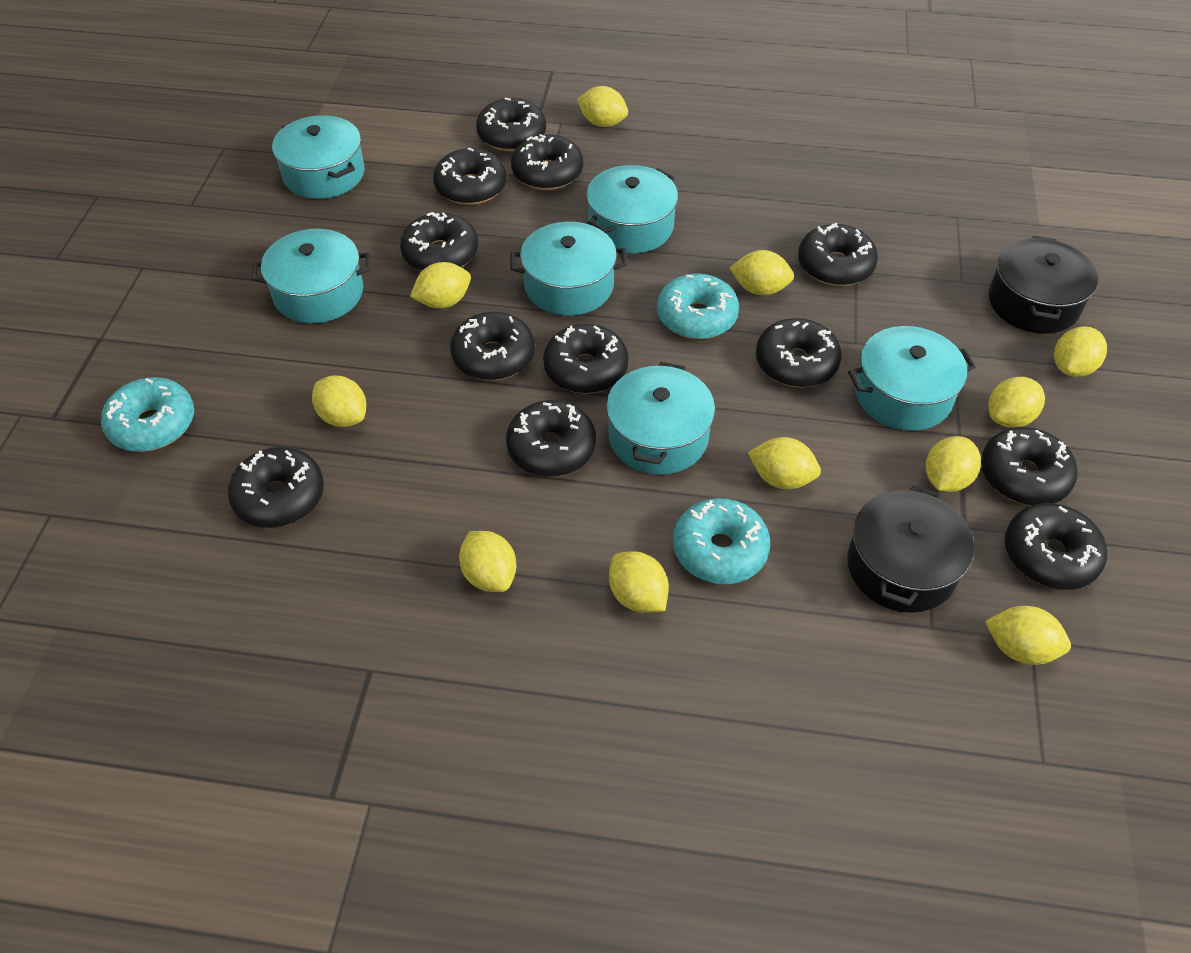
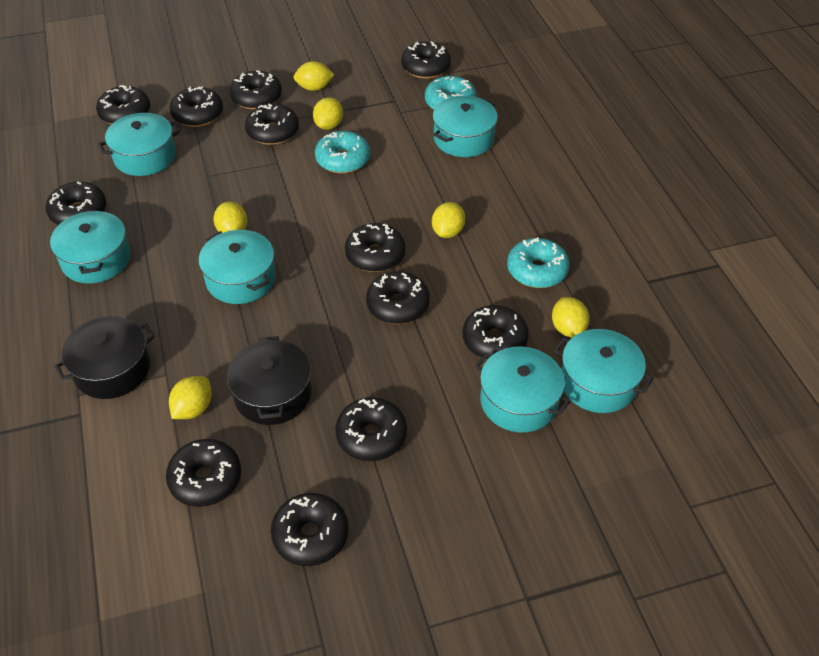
yellow lemon: [312,375,366,427] [410,262,471,308] [459,531,516,592] [577,86,628,127] [609,551,669,613] [730,250,794,295] [748,437,821,489] [926,436,981,492] [985,606,1071,665] [988,377,1045,428] [1054,326,1107,377] = 11 -> [169,376,212,419] [214,202,247,233] [293,61,335,91] [313,97,343,130] [432,202,465,238] [552,297,589,337] = 6

